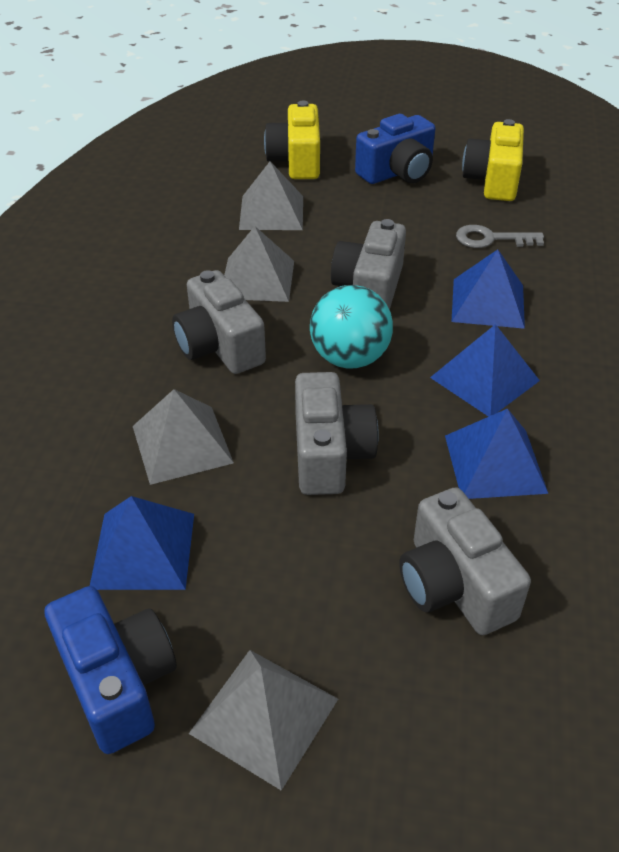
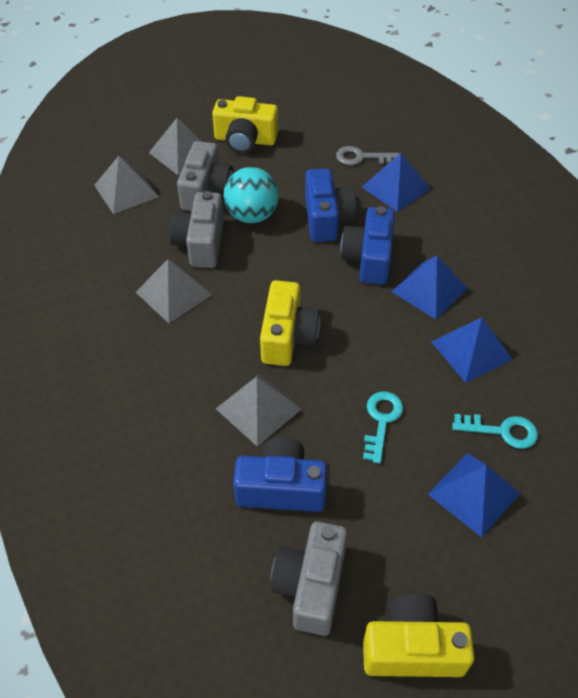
blue camera: [45,586,177,754] [355,114,435,184] = 2 -> [233,437,327,512] [305,169,357,242] [340,206,395,285] = 3
grey camera: [172,270,266,374] [295,372,379,495] [331,219,406,310] [399,487,531,635] = 4 -> [169,191,224,268] [177,141,234,211] [270,521,348,636] = 3
turquoise key: none = 0 -> [363,392,403,464] [452,414,538,449] = 2
yellow camera: [264,101,320,179] [462,119,524,201] = 2 -> [212,96,278,153] [260,280,320,366] [363,593,475,677] = 3

